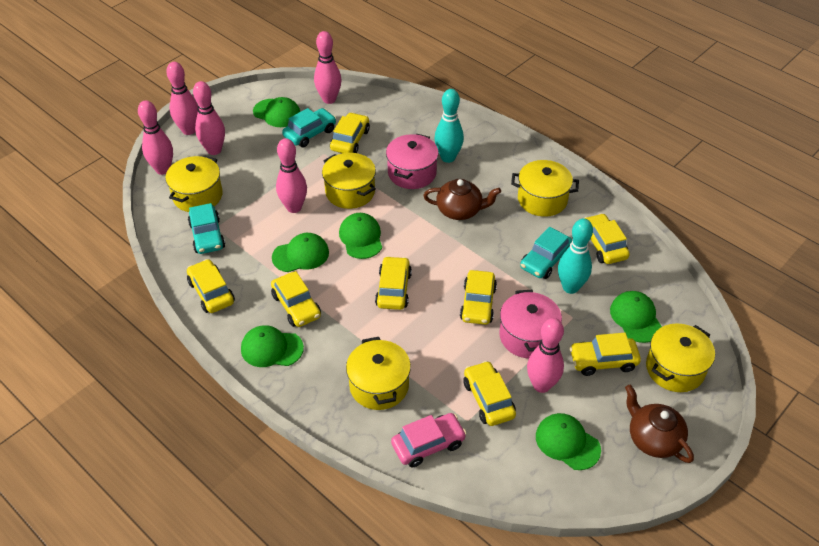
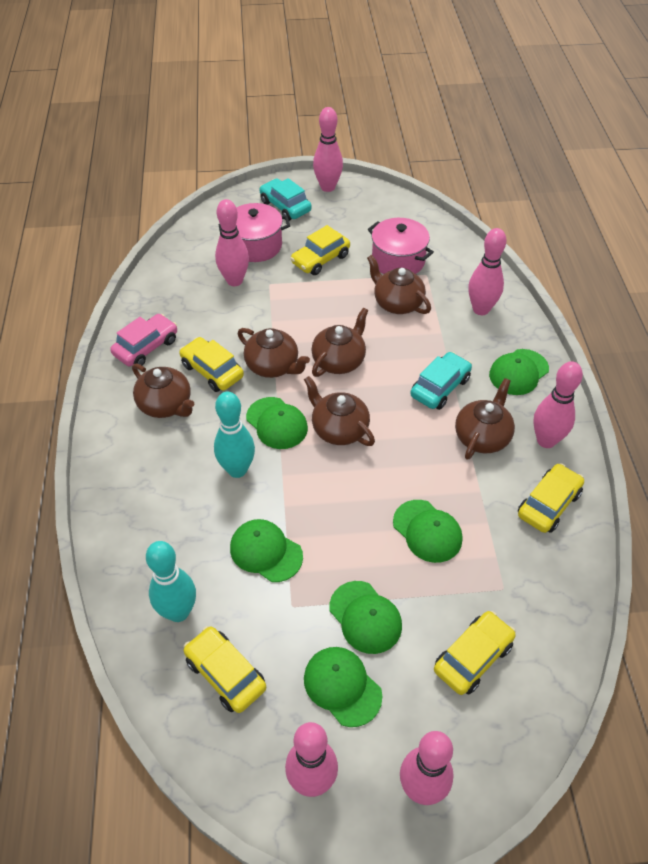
brown teapot: [423,179,501,220] [625,385,694,463] = 2 -> [132,363,194,418] [238,328,310,378] [304,376,375,446] [311,308,369,377] [367,255,431,314] [455,378,515,460] = 6
turquoise car: [188,203,225,254] [282,108,336,147] [520,227,572,279] = 3 -> [259,178,312,221] [410,352,472,410] = 2
yellow car: [187,259,235,313] [271,271,321,327] [330,112,370,153] [375,256,412,310] [460,270,497,325] [464,361,516,426] [570,333,641,376] [583,213,630,264] = 8 -> [179,337,244,392] [183,626,266,713] [290,225,350,275] [434,611,516,695] [518,463,584,533] = 5
yellow pot: [165,155,223,212] [322,153,376,209] [346,337,411,410] [511,160,579,217] [646,323,715,392] = 5 -> none = 0

